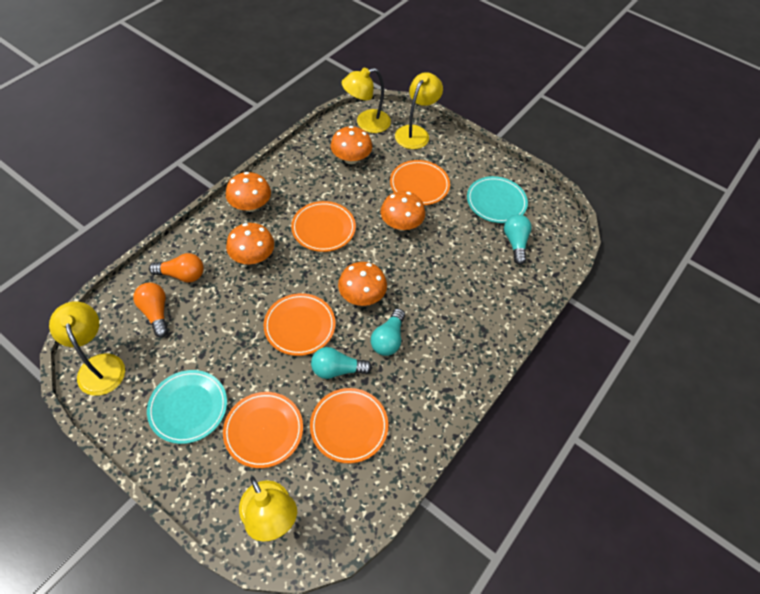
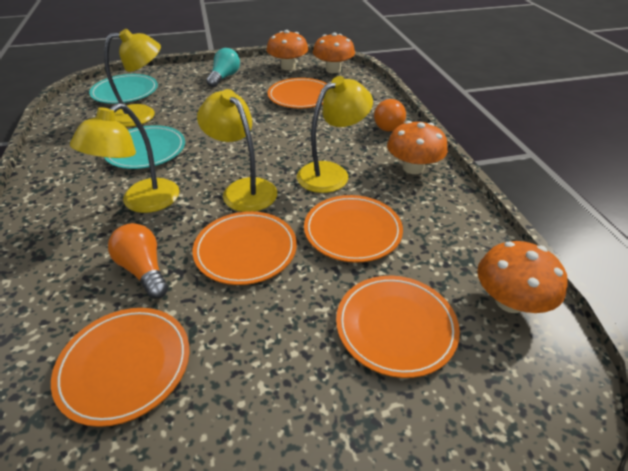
orange mushroom: [226,172,271,212] [226,223,274,264] [331,126,372,164] [338,262,387,306] [380,191,425,231] = 5 -> [266,30,308,70] [313,32,355,73] [387,121,448,174] [477,241,568,313] = 4
turquoise light bulb: [311,347,372,379] [371,309,405,356] [504,214,532,265] = 3 -> [206,48,240,88] = 1

